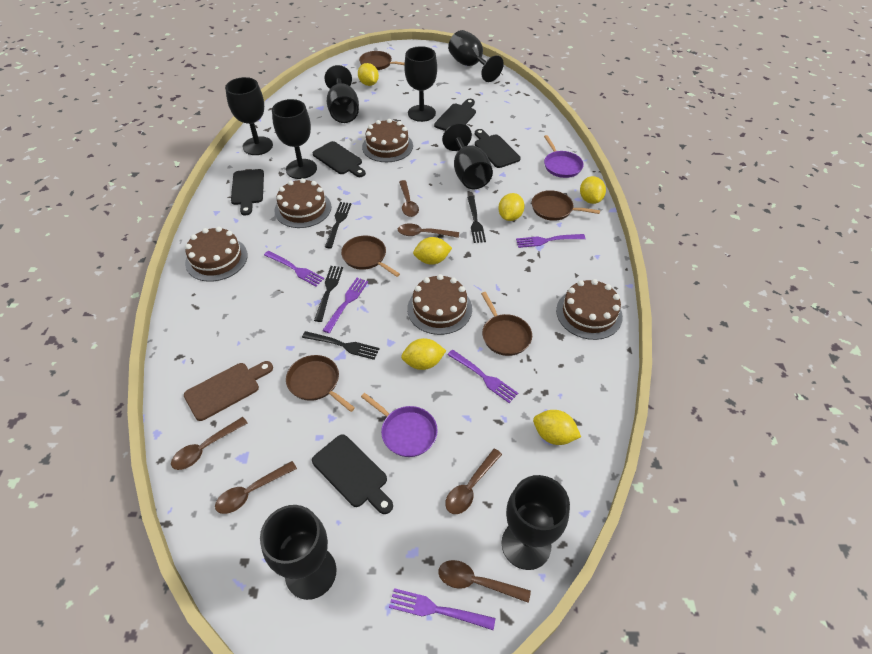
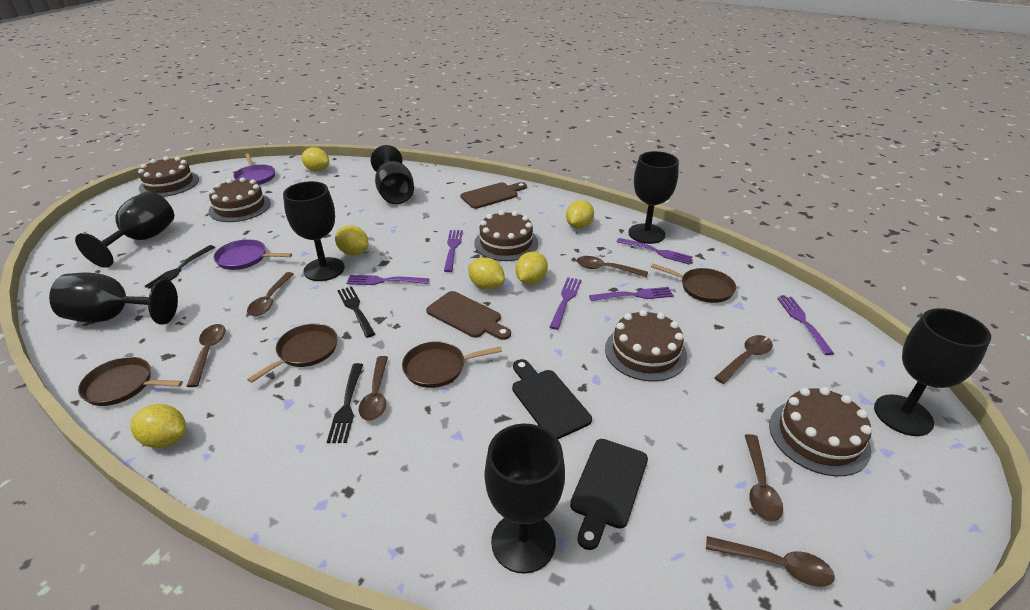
black cutting board: [231,169,264,215] [312,434,393,514] [313,141,366,177] [434,99,476,131] [475,129,521,168] = 5 -> [512,359,592,439] [570,439,648,550] = 2
black fork: [302,331,380,360] [314,266,343,322] [325,202,351,249] [467,196,486,243] = 4 -> [145,245,215,289] [327,363,363,443] [337,286,375,338] = 3
black goblet: [225,77,273,155] [260,505,337,600] [272,99,317,179] [324,65,359,123] [404,46,437,122] [442,123,493,189] [448,30,504,82] [502,475,570,570] = 8 -> [49,272,178,325] [75,191,174,268] [283,181,344,281] [371,145,414,204] [485,423,565,574] [628,151,679,244] [874,308,991,436] = 7
brown cutting board: [184,361,273,421] = 1 -> [426,291,511,340] [460,182,527,209] = 2
brown pan: [286,355,355,412] [341,236,400,277] [359,51,405,70] [481,292,532,356] [532,190,600,221] = 5 -> [78,357,183,406] [247,324,338,383] [402,341,502,388] [651,263,736,303] = 4
brown spoon: [171,417,248,470] [215,461,297,514] [398,224,459,238] [399,180,419,217] [438,560,531,603] [445,449,502,514] = 6 -> [186,324,226,387] [247,272,294,316] [359,356,388,421] [577,256,648,277] [706,536,835,587] [714,335,773,384] [745,434,783,522] = 7
purple fork: [264,251,324,286] [322,278,368,333] [389,588,495,630] [447,349,518,403] [516,234,585,248] = 5 -> [346,275,429,285] [444,230,463,272] [550,277,582,330] [589,287,674,301] [617,238,692,264] [777,297,834,355] = 6

